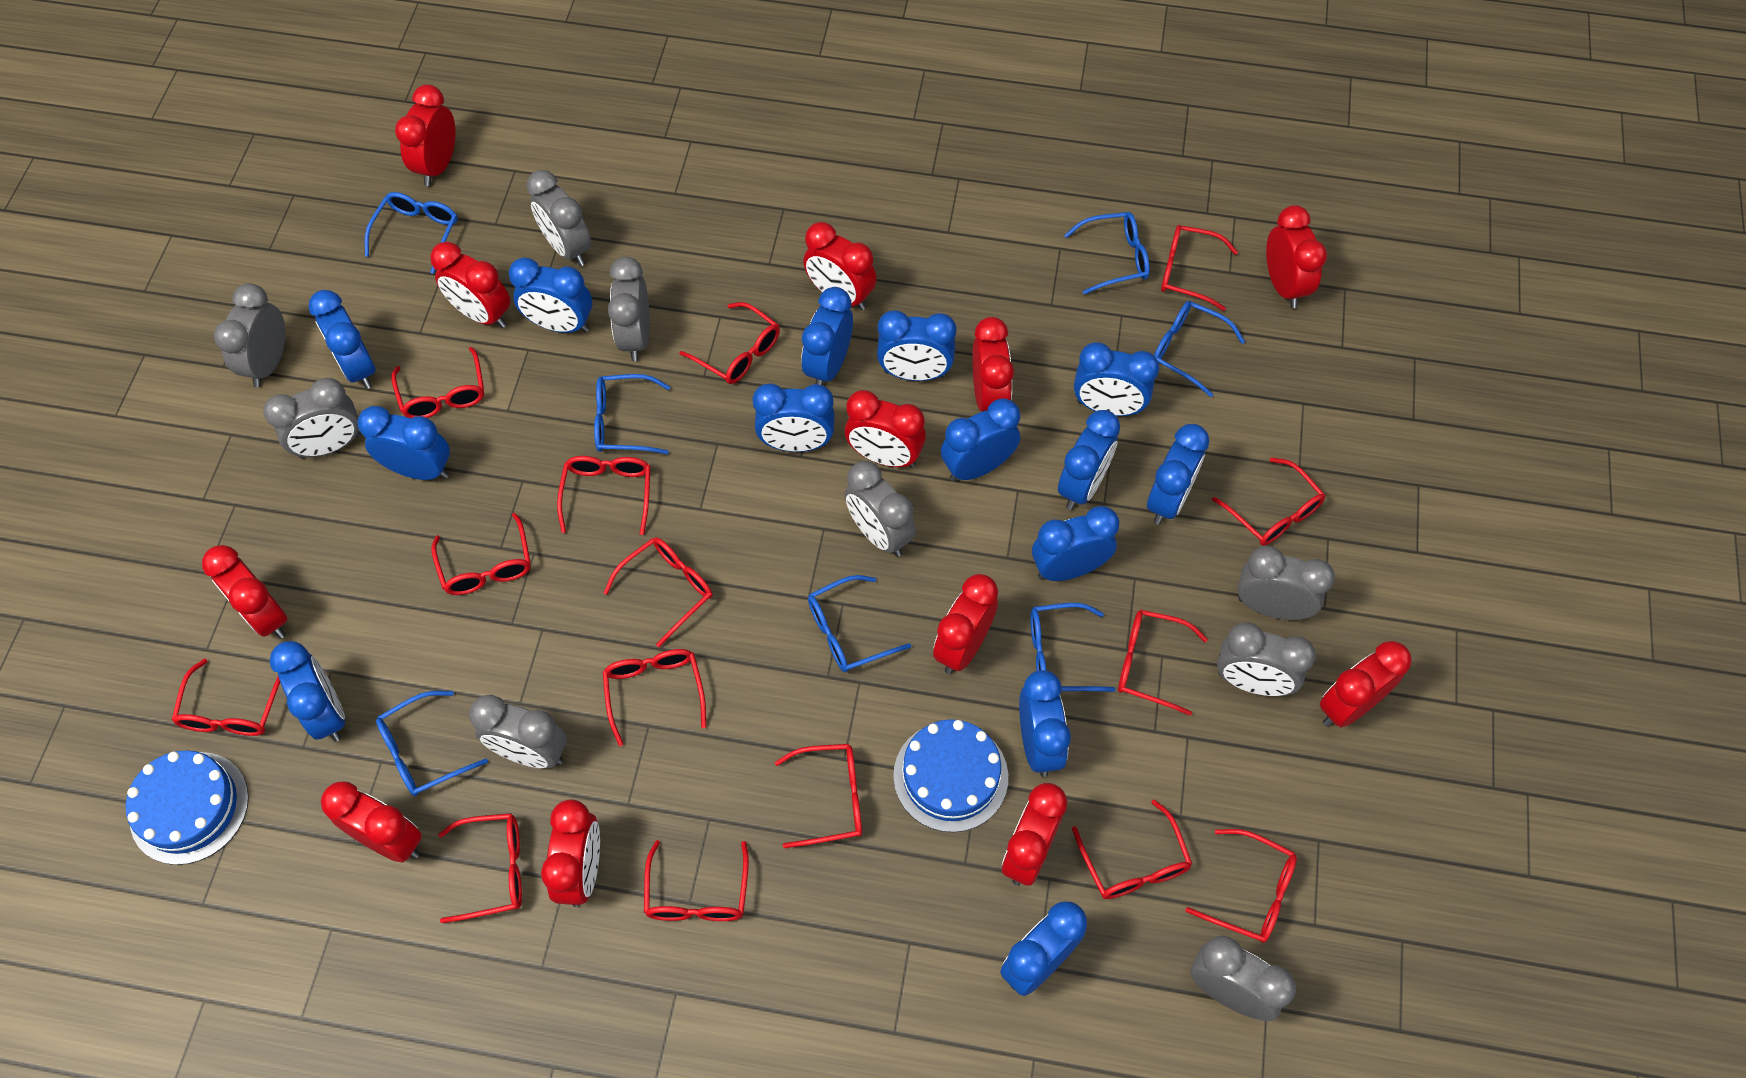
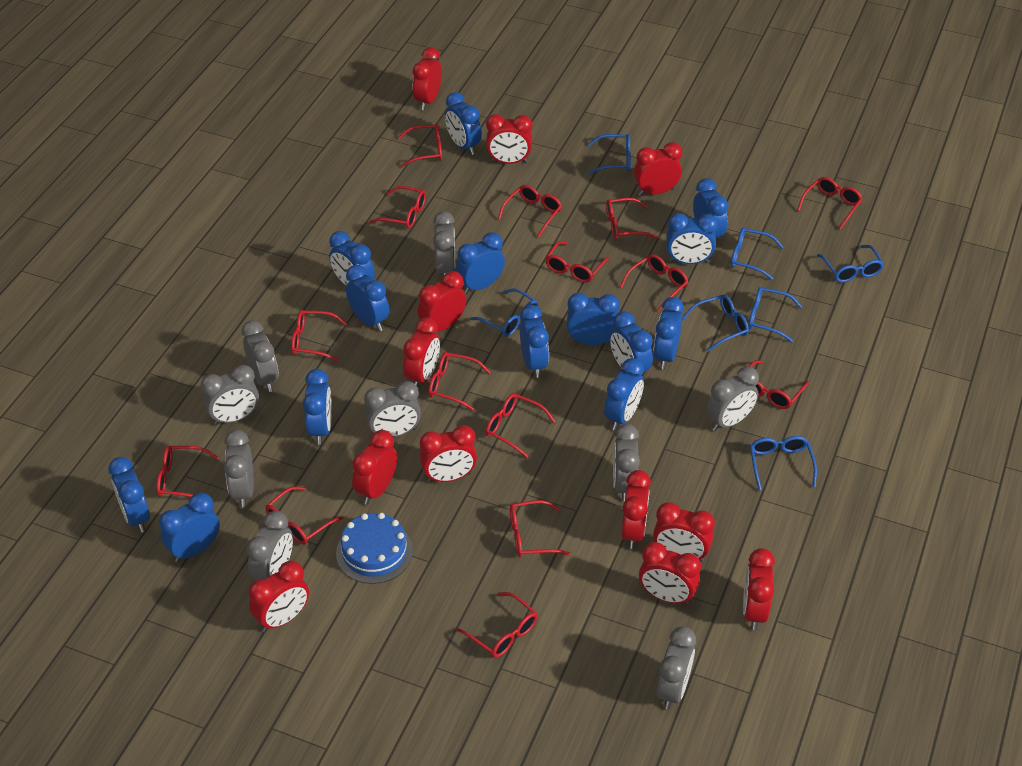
blue cake: [126,750,249,865] [893,719,1008,832] = 2 -> [336,513,413,584] = 1

